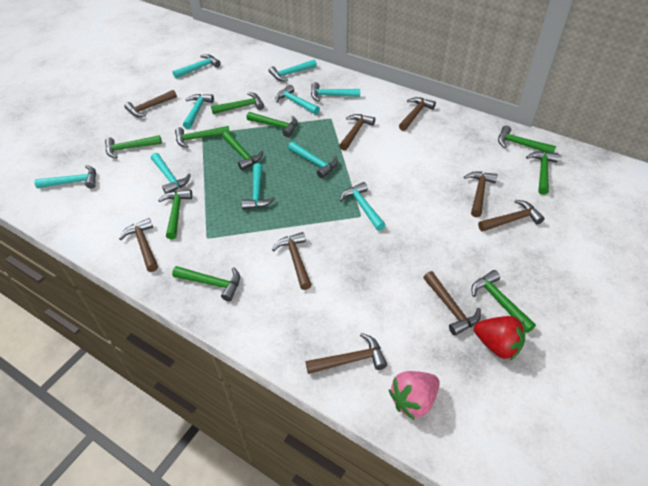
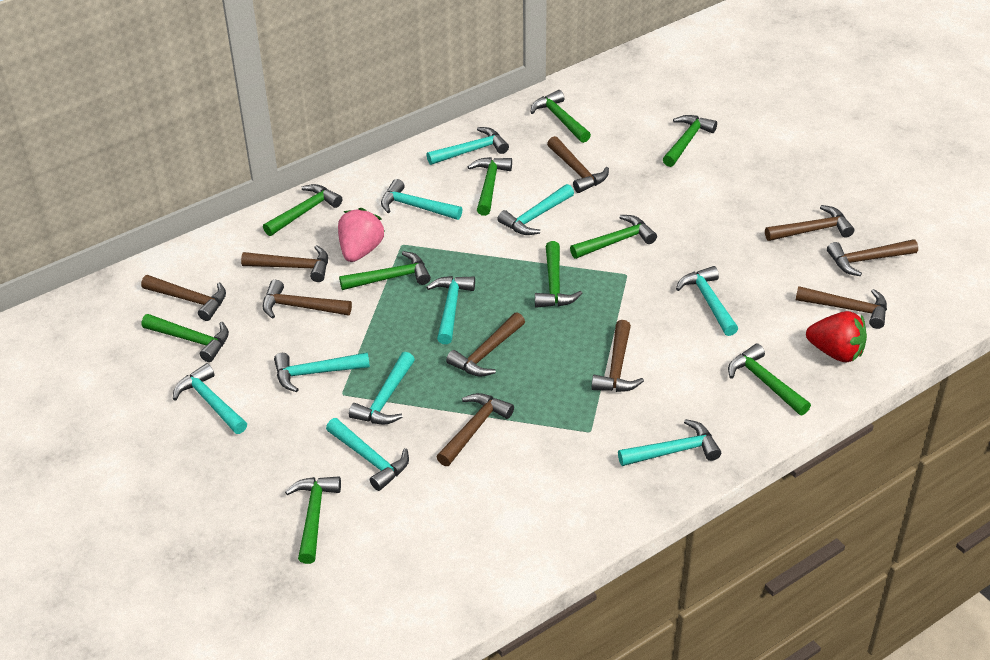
brown hammer: [119,218,158,272] [124,90,177,117] [272,232,312,290] [306,333,387,374] [339,114,375,151] [399,97,436,131] [423,271,481,336] [464,171,498,217] [478,200,545,232] = 9 -> [141,275,226,321] [241,245,328,282] [262,280,352,319] [437,393,514,466] [446,312,525,377] [547,136,609,193] [592,320,644,392] [765,205,854,241] [796,286,887,329] [827,239,918,276] = 10

